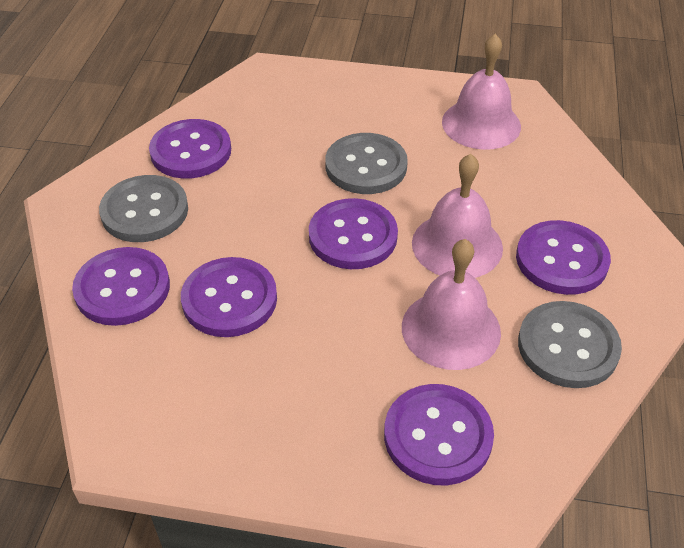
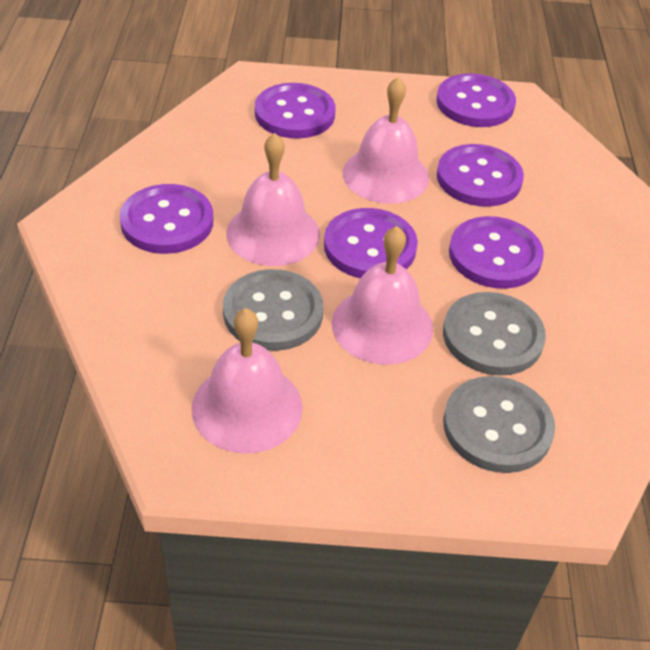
pink bell: [402,239,501,370] [412,154,503,278] [442,34,521,150] = 3 -> [192,308,303,454] [226,133,320,266] [332,226,433,365] [343,77,429,204] = 4

